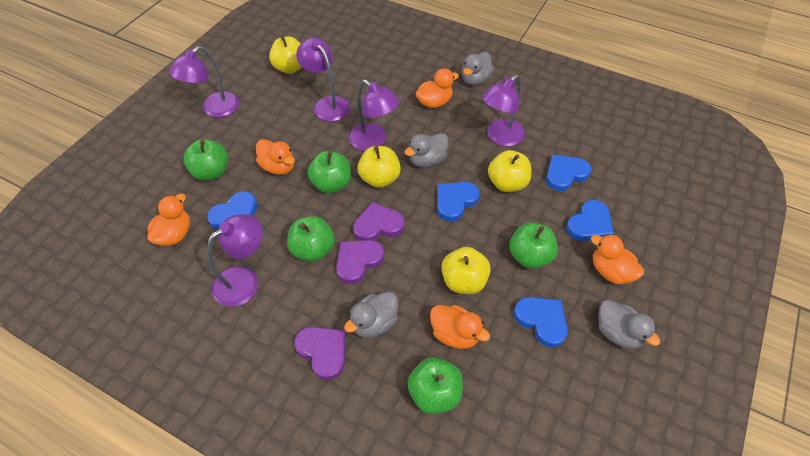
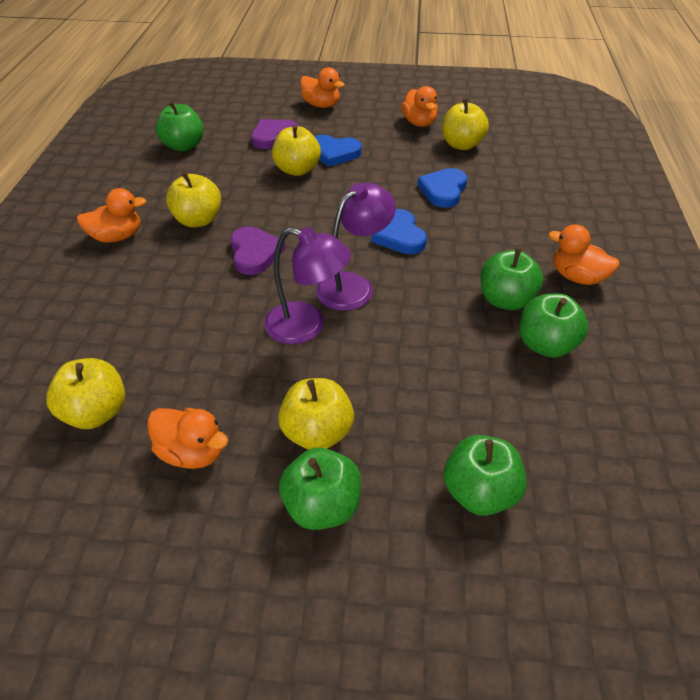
blue heart: [207,191,257,230] [437,182,480,221] [514,297,568,347] [546,155,592,191] [566,200,614,241] = 5 -> [315,135,361,167] [371,209,427,254] [417,168,467,208] = 3
grey duck: [344,292,398,338] [404,133,449,167] [462,52,494,85] [598,300,660,349] = 4 -> none = 0
purple heart: [294,327,346,380] [336,240,384,284] [353,202,405,241] = 3 -> [230,227,285,275] [251,119,299,149] = 2
purple lamp: [169,46,240,117] [207,214,263,307] [296,38,350,122] [348,79,400,151] [482,75,525,146] = 5 -> [264,227,351,344] [316,182,396,311] = 2
yellow apple: [269,35,302,74] [357,146,401,188] [441,247,491,294] [488,150,531,192] = 4 -> [46,358,125,429] [166,171,221,228] [272,125,321,176] [278,378,354,450] [442,98,489,150] = 5

